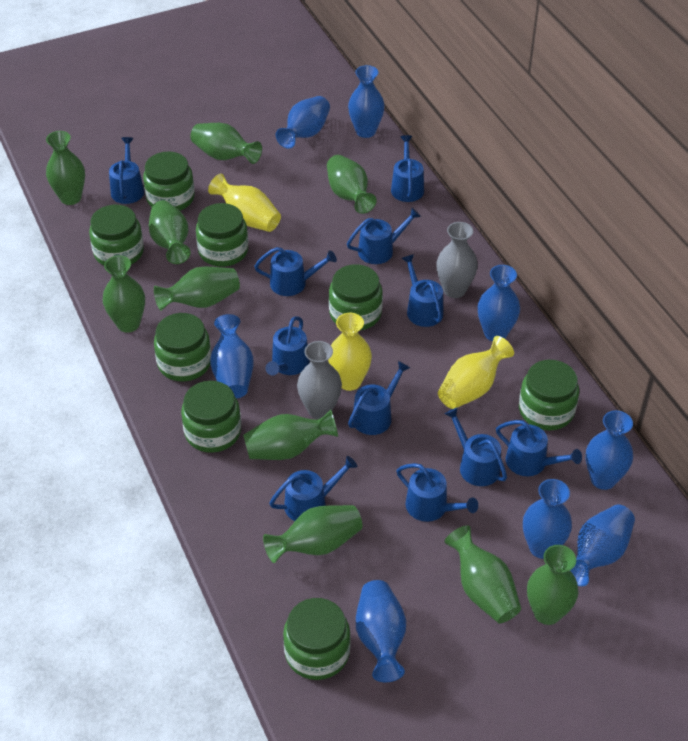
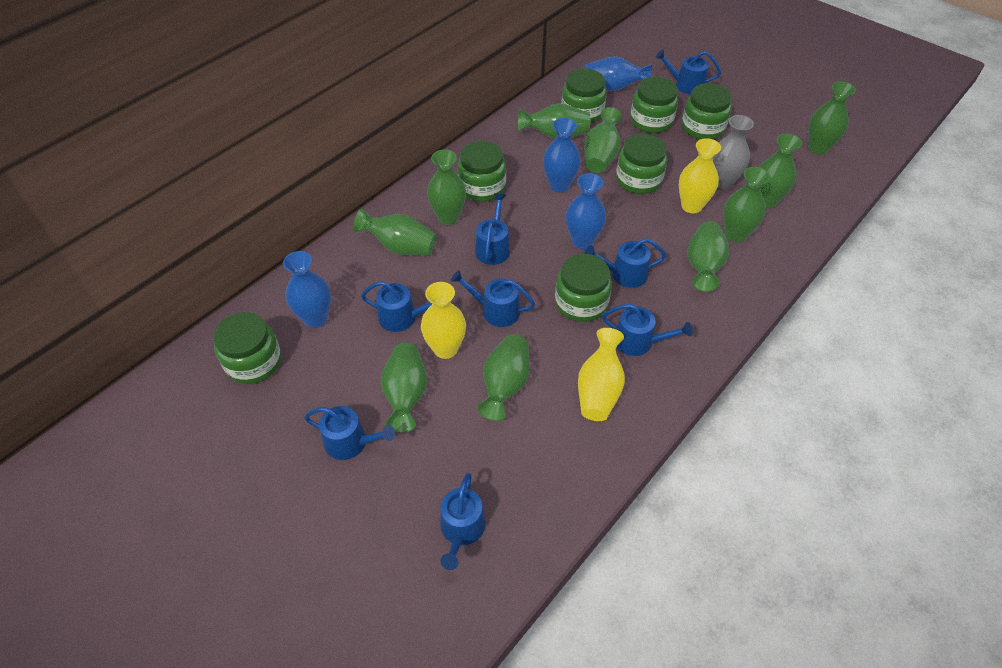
blue vase: [210,314,253,399] [276,96,330,149] [348,65,385,138] [356,580,406,682] [478,265,520,341] [523,479,572,559] [570,505,635,586] [586,410,633,490] = 8 -> [283,251,331,328] [543,118,581,192] [566,173,606,249] [585,56,652,91] = 4
blue watering can: [109,137,144,204] [254,247,337,296] [266,316,310,376] [269,456,357,521] [347,208,421,264] [348,361,410,435] [391,135,424,202] [396,463,478,522] [402,254,444,327] [445,407,507,486] [496,420,582,476] = 11 -> [304,406,395,460] [361,281,432,332] [440,473,486,570] [451,270,535,327] [475,193,510,265] [584,238,666,288] [602,304,693,356] [655,50,721,95] = 8
green jar: [89,205,144,265] [143,151,195,211] [154,313,211,381] [181,381,241,453] [196,203,248,267] [283,598,351,680] [329,264,383,330] [519,360,579,430] = 8 -> [213,312,281,384] [458,141,506,202] [555,254,612,322] [561,68,607,124] [616,134,667,194] [630,77,678,133] [682,83,732,139] = 7
grey vase: [297,341,342,419] [436,222,478,298] = 2 -> [713,115,754,189] = 1

